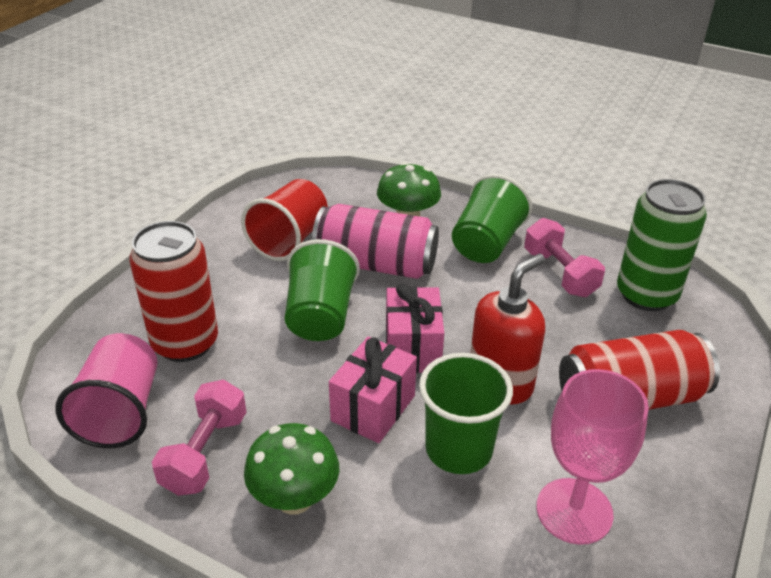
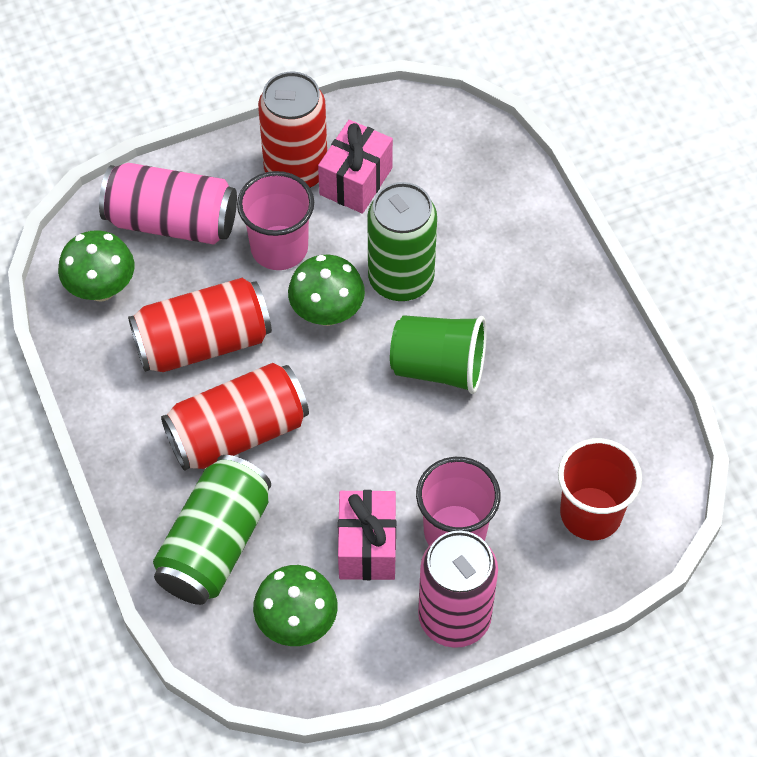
green can: [617,179,707,311] = 1 -> [153,455,271,605] [367,182,437,301] = 2
green cup: [285,239,360,341] [419,353,513,474] [452,174,532,263] = 3 -> [390,315,487,394] = 1
green mushroom: [244,423,339,515] [377,162,441,217] = 2 -> [58,230,134,302] [253,565,338,646] [288,255,365,326] = 3
pink can: [312,204,439,279] = 1 -> [99,163,237,245] [418,531,498,648] = 2
pink cup: [55,333,158,448] = 1 -> [237,171,314,270] [416,457,501,545] = 2
pink dumbbell: [152,379,246,496] [524,218,605,297] = 2 -> none = 0
pink goblet: [536,369,649,545] = 1 -> none = 0
red can: [129,221,218,362] [559,330,720,410] = 2 -> [128,278,272,372] [161,363,309,471] [258,71,327,188] = 3
red soap dispenser: [471,254,545,405] = 1 -> none = 0

